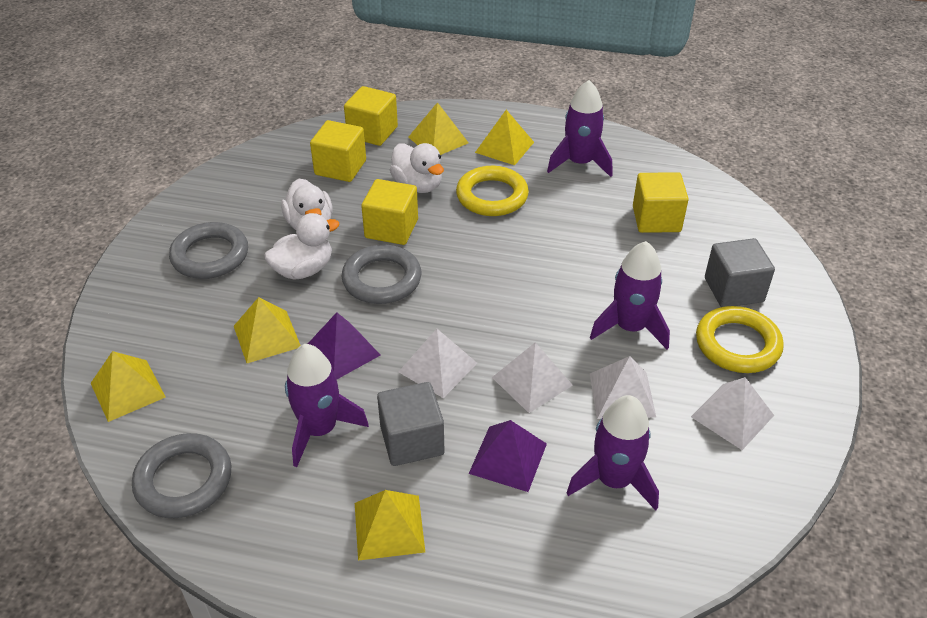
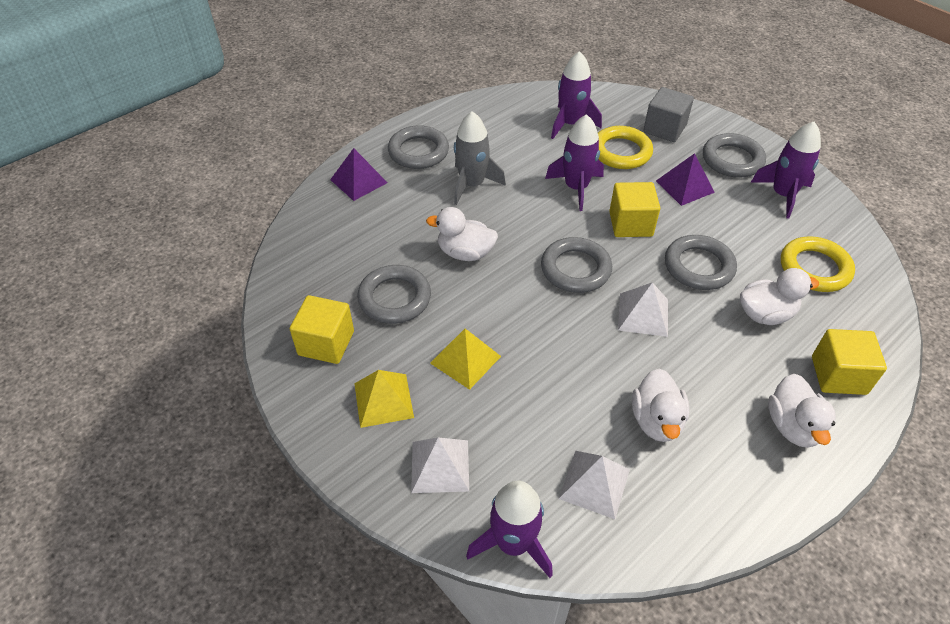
grey cube: [377,382,444,466] [705,238,775,307] = 2 -> [643,87,694,142] = 1
grey ring: [132,433,231,518] [169,222,248,279] [342,245,421,304] = 3 -> [357,265,431,324] [388,125,449,169] [541,237,612,293] [665,235,737,290] [703,133,766,178] = 5
grey rocket: none = 0 -> [454,111,506,205] = 1
white duck: [264,213,340,280] [281,178,333,230] [390,143,444,193] = 3 -> [426,207,498,261] [632,369,690,442] [740,268,819,325] [768,374,836,448] = 4
white pyramid: [399,329,477,398] [492,342,573,413] [590,356,656,419] [691,377,774,450] = 4 -> [411,437,469,493] [559,451,630,519] [618,282,668,337] = 3
yellow cube: [310,120,366,182] [344,86,398,146] [361,179,418,245] [633,172,689,233] = 4 -> [290,295,354,364] [609,182,660,237] [812,329,887,395] = 3
yellow pyramid: [91,351,166,422] [234,297,301,363] [355,490,425,561] [409,102,469,155] [475,110,534,165] = 5 -> [354,370,414,428] [430,328,501,390] = 2

